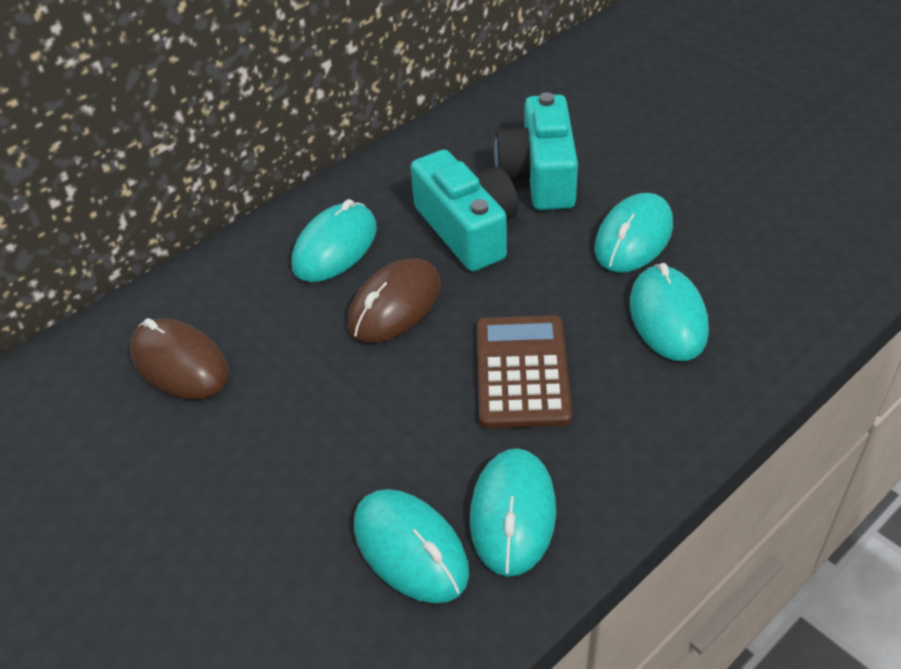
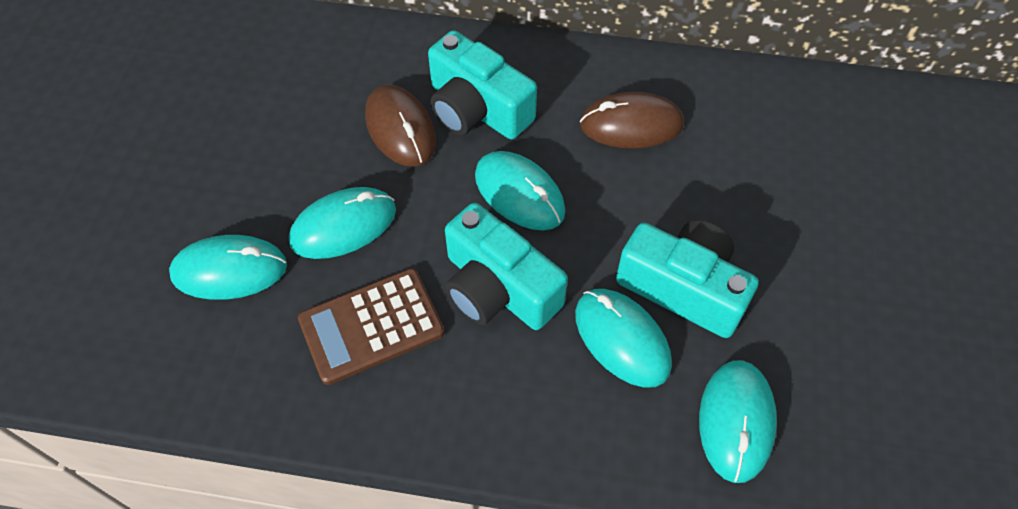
turquoise camera: [411,150,519,271] [494,92,578,210] = 2 -> [428,30,537,140] [445,203,568,330] [616,220,759,338] = 3

